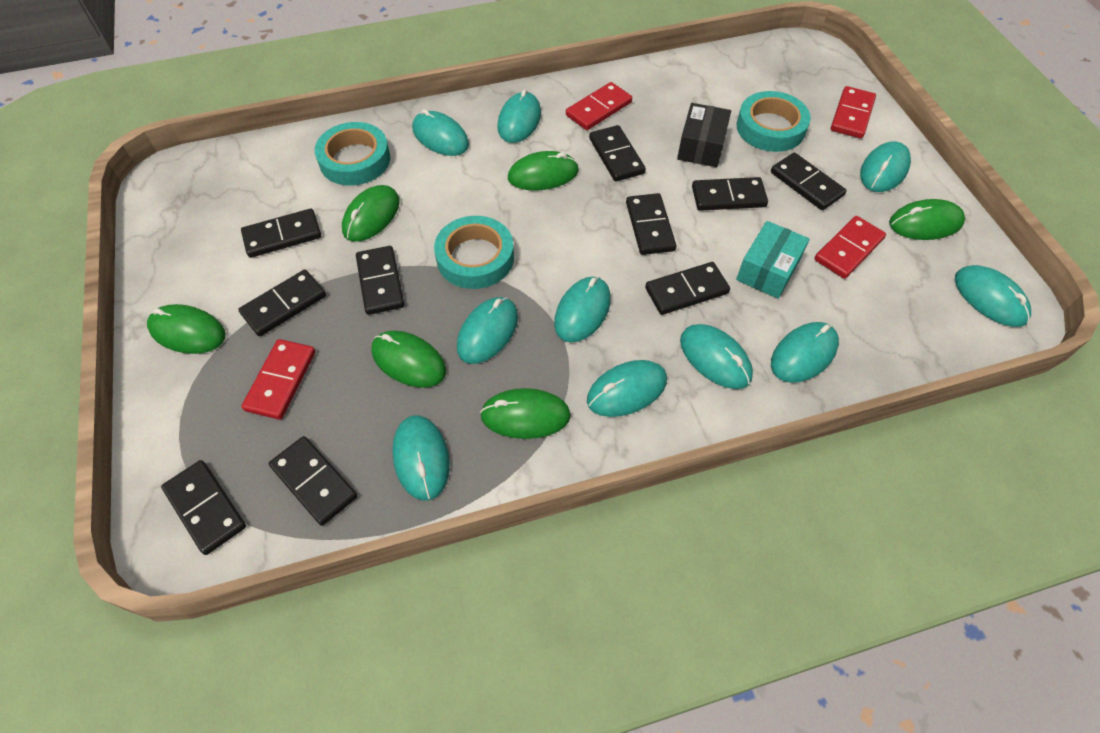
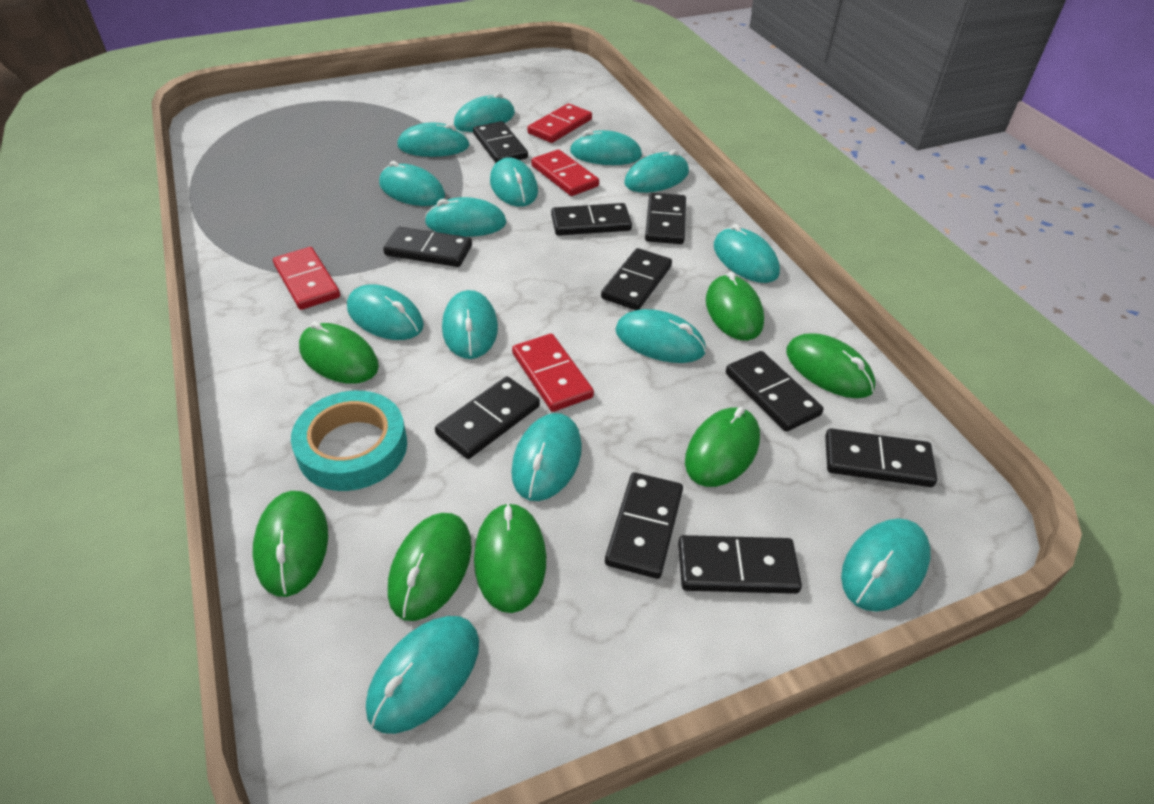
black box: [677,103,731,167] = 1 -> none = 0
green mouse: [147,304,226,354] [342,185,400,242] [371,331,446,388] [480,388,571,439] [508,151,579,190] [889,199,965,240] = 6 -> [253,491,328,597] [299,321,379,384] [388,513,472,621] [474,502,546,613] [685,407,760,487] [706,272,764,341] [786,333,875,398] = 7
turquoise box: [736,221,810,299] = 1 -> none = 0
turquoise mouse: [392,415,450,501] [412,109,469,156] [457,297,518,364] [497,89,541,143] [554,277,611,342] [587,360,667,417] [680,324,753,389] [771,322,839,383] [860,142,911,192] [955,265,1031,327] = 10 -> [347,284,424,340] [366,616,479,734] [379,161,445,206] [397,123,470,157] [425,197,507,237] [442,290,498,359] [454,93,515,132] [490,157,538,207] [511,413,582,501] [570,130,642,165] [615,309,706,363] [624,150,689,193] [714,224,780,283] [841,518,931,612] = 14
turquoise tape: [315,122,390,186] [434,216,514,289] [737,91,811,152] = 3 -> [291,391,407,491] = 1

